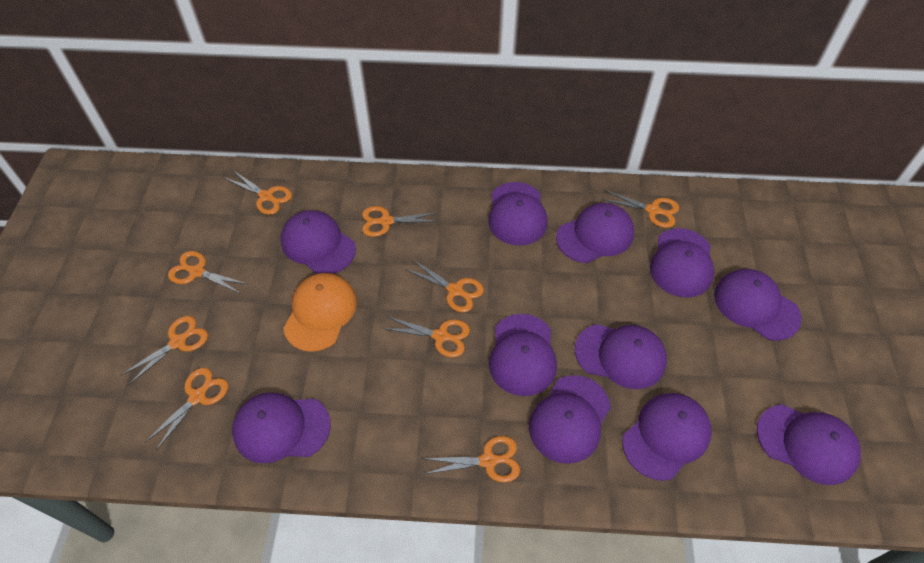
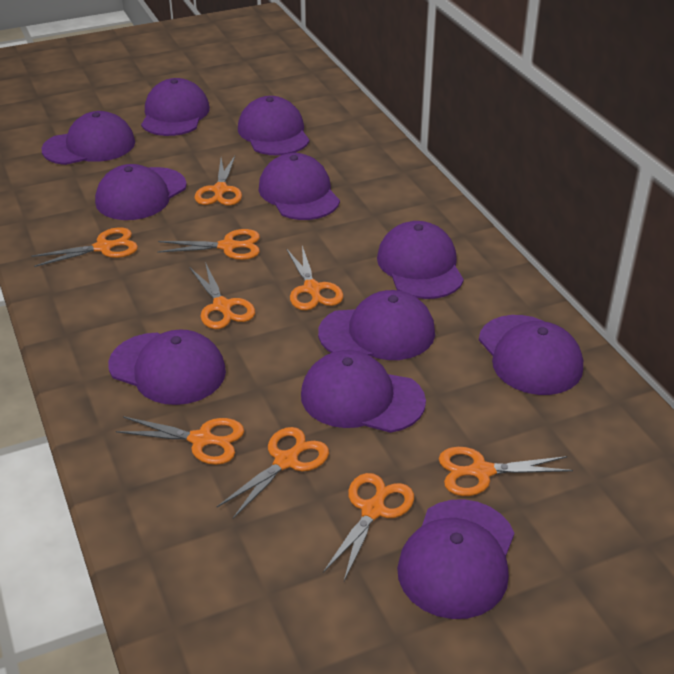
orange cap: [283,273,357,352] = 1 -> none = 0

